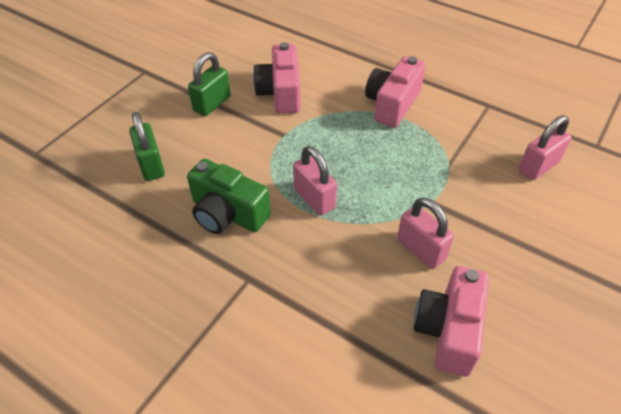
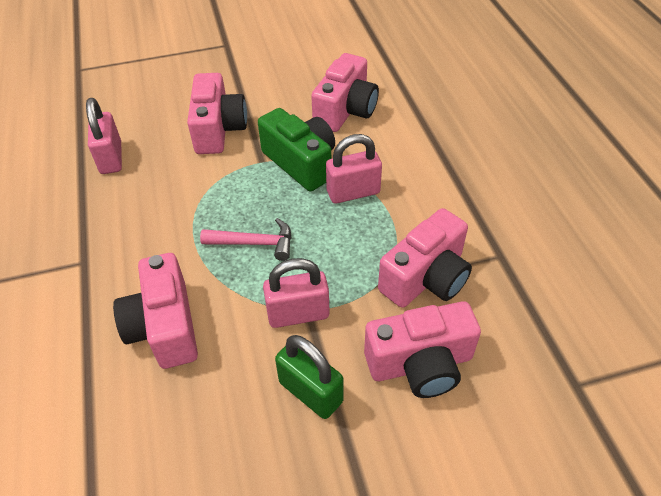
green padlock: [129,112,165,181] [188,52,231,116] = 2 -> [275,335,343,419] = 1
pink camera: [253,42,301,114] [365,56,426,128] [414,266,489,376] = 3 -> [113,253,198,369] [187,73,247,154] [311,53,379,132] [364,301,481,398] [378,208,472,308] = 5
pink hammer: none = 0 -> [200,218,291,261] = 1

